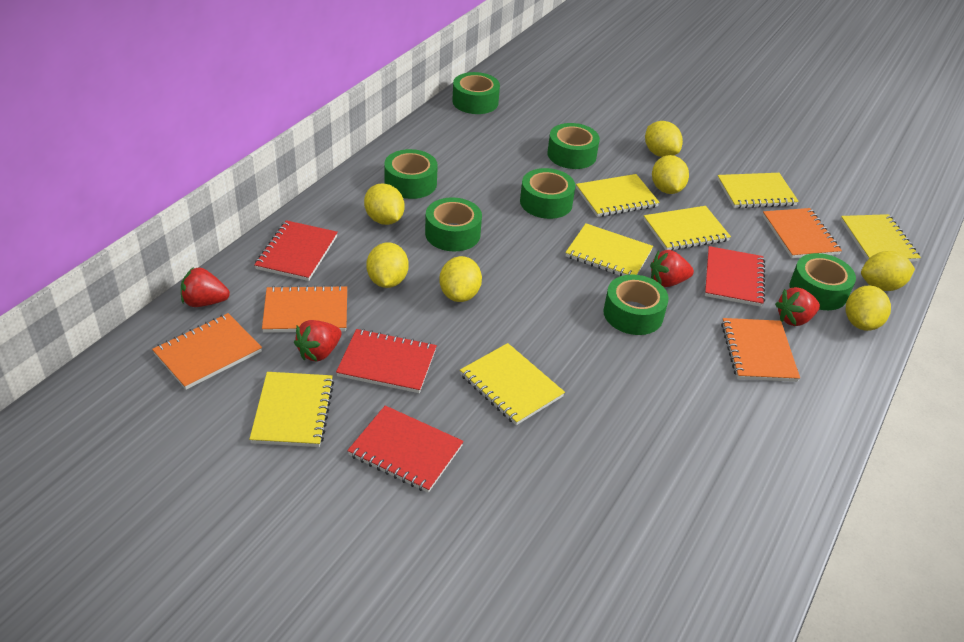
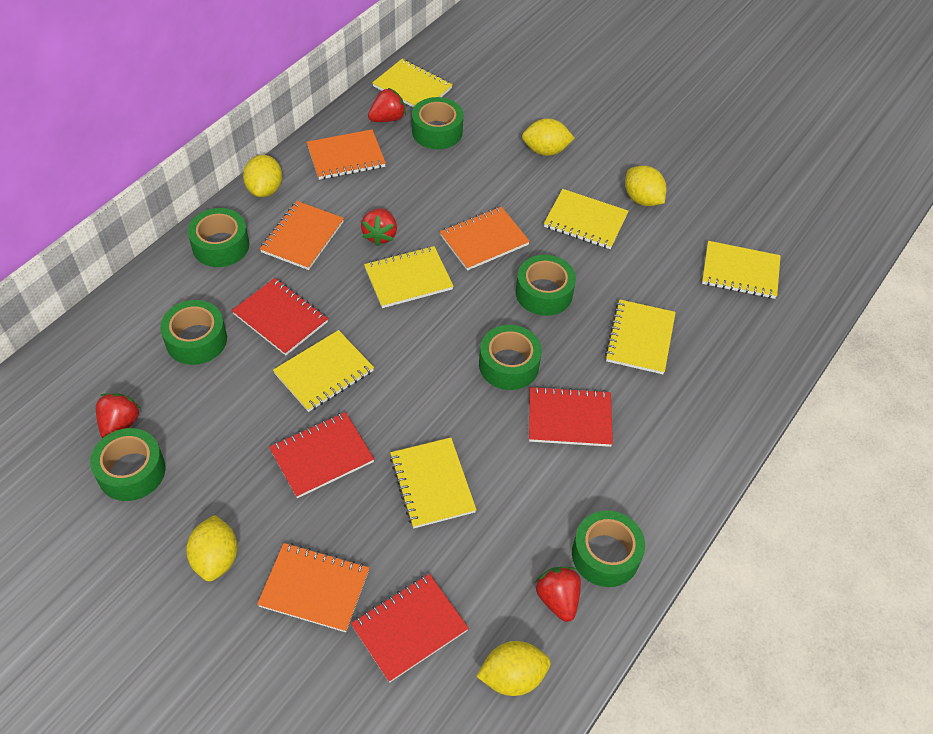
yellow lemon: [364,183,405,225] [366,242,409,288] [439,256,482,302] [645,121,683,157] [652,155,689,194] [846,285,891,331] [861,251,915,291] = 7 -> [186,515,238,581] [243,155,282,197] [476,641,551,696] [522,118,575,156] [625,166,667,206] = 5

